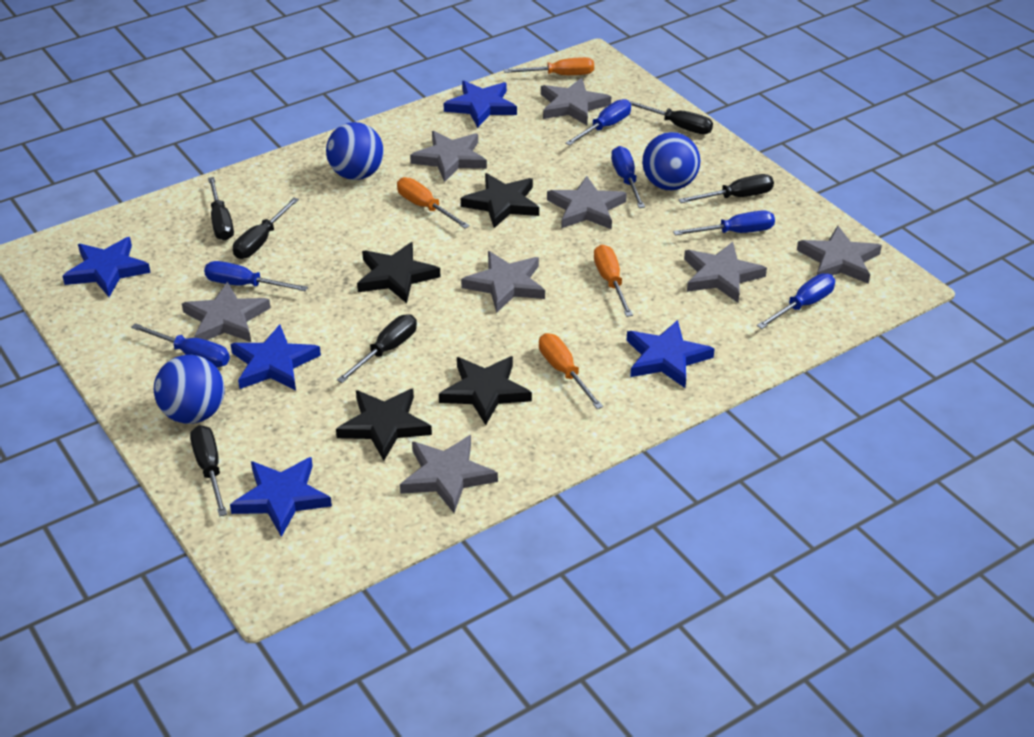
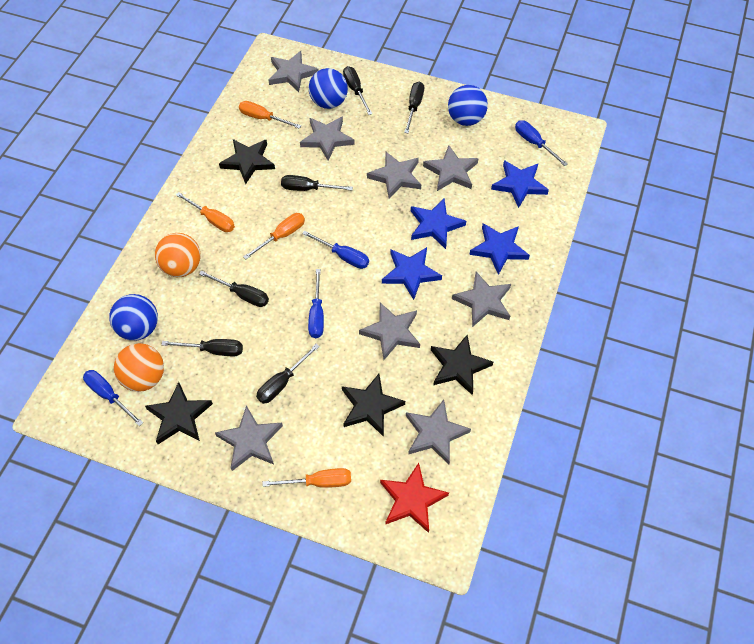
blue screwdriver: [131,323,230,367] [204,261,308,291] [565,99,631,146] [611,146,645,208] [673,210,775,235] [757,274,835,329] = 6 -> [83,370,143,426] [302,231,369,269] [308,269,324,338] [515,120,568,166] = 4
blue star: [62,237,151,297] [230,324,321,390] [230,457,332,537] [444,81,517,128] [626,320,714,388] = 5 -> [382,247,442,300] [411,199,466,249] [469,223,530,275] [491,160,549,208] = 4
orange ball: none = 0 -> [114,343,164,392] [155,233,201,277] = 2
red star: none = 0 -> [380,463,449,533] = 1

